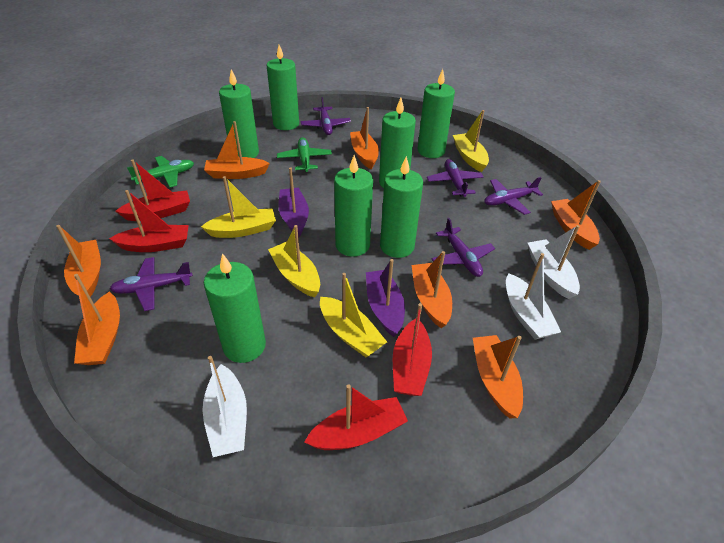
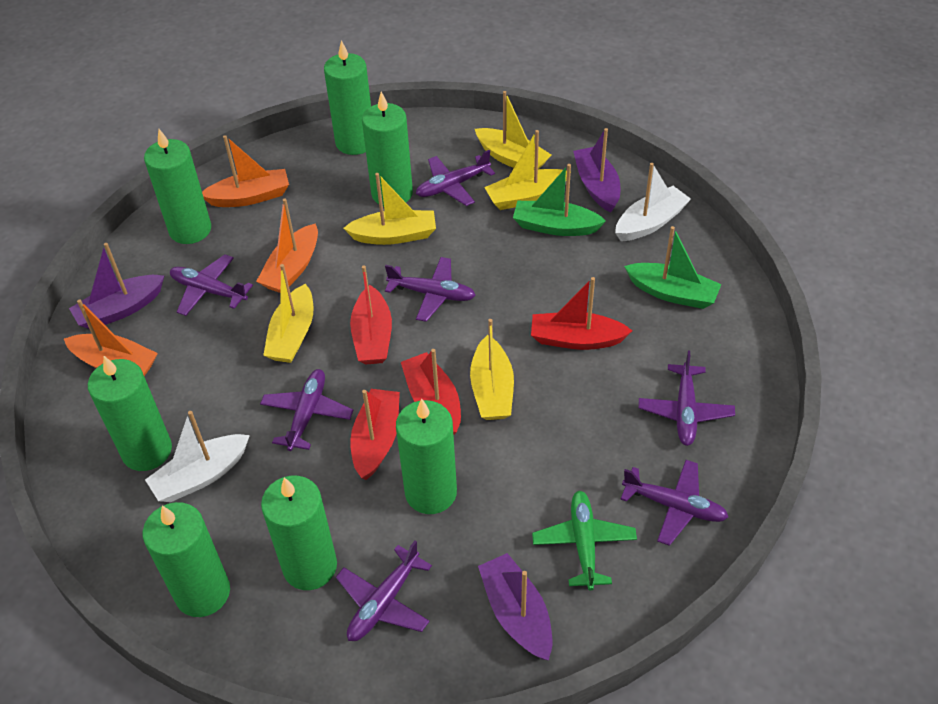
green boat: none = 0 -> [513,164,606,236] [624,226,722,309] = 2
green plane: [127,156,194,187] [277,137,332,172] = 2 -> [532,491,637,590] = 1
orange boat: [56,225,101,297] [74,274,120,365] [204,121,270,179] [350,107,379,170] [412,251,452,328] [473,335,523,418] [551,180,601,250] = 7 -> [64,299,158,376] [202,135,289,207] [256,198,318,293] = 3
purple boat: [278,167,309,238] [366,259,405,337] = 2 -> [69,243,164,329] [478,553,552,660] [573,128,620,213] = 3
purple plane: [110,257,193,311] [301,97,351,135] [427,159,484,197] [431,218,495,277] [484,177,543,215] = 5 -> [170,254,253,316] [260,369,353,451] [336,541,432,641] [385,257,476,322] [416,150,495,206] [620,460,728,546] [639,351,735,446] = 7
white boat: [202,356,247,457] [506,253,561,339] [528,225,580,299] = 3 -> [145,411,250,502] [615,163,691,241] = 2
yellow boat: [201,176,276,238] [268,225,320,297] [320,273,387,357] [453,110,489,172] = 4 -> [263,264,313,363] [343,173,436,245] [470,319,514,420] [475,91,551,169] [484,130,567,210] = 5

